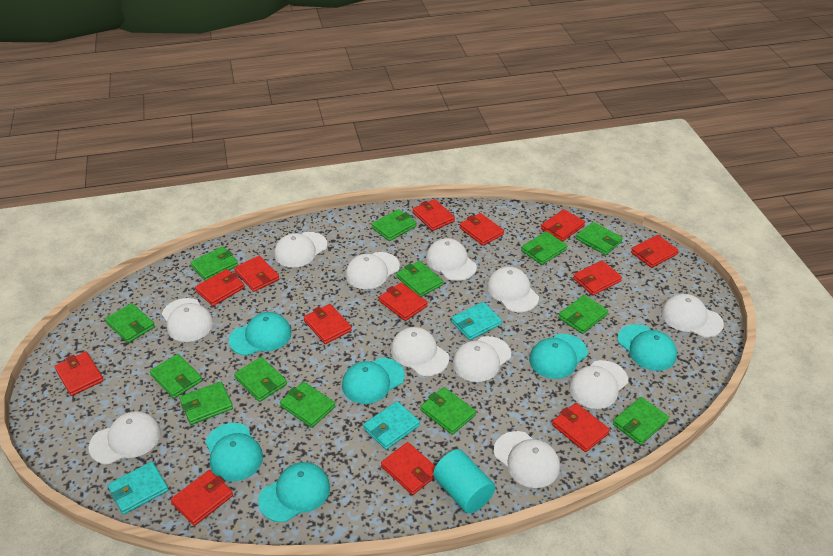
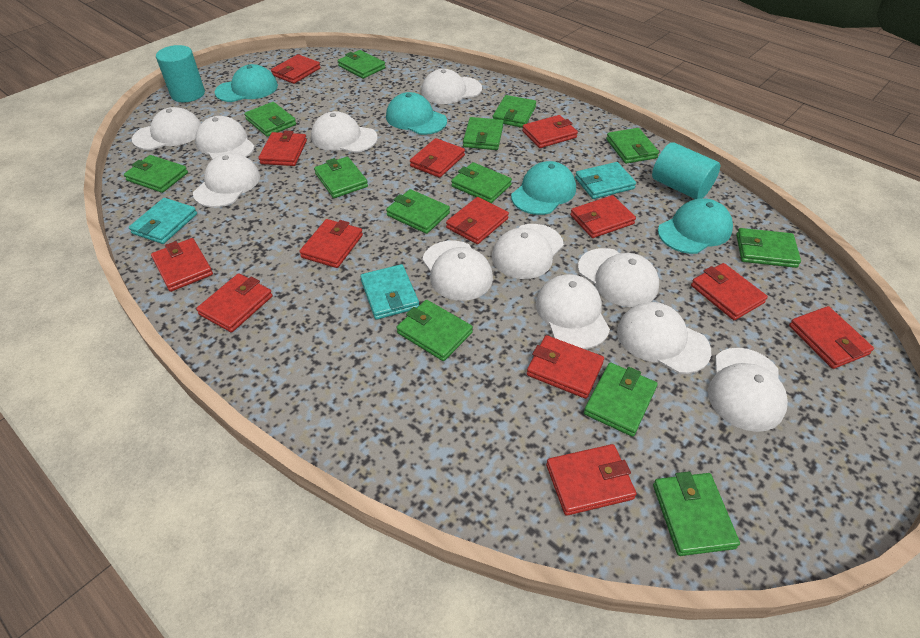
turquoise cap: [206,423,263,481] [229,312,291,356] [258,462,330,522] [342,358,405,404] [529,334,588,379] [617,324,677,371] = 6 -> [215,64,278,102] [386,92,447,135] [511,161,576,215] [658,198,733,254] = 4
turquoise cylinder: [433,449,495,513] = 1 -> [156,45,205,102] [652,142,720,199] = 2

